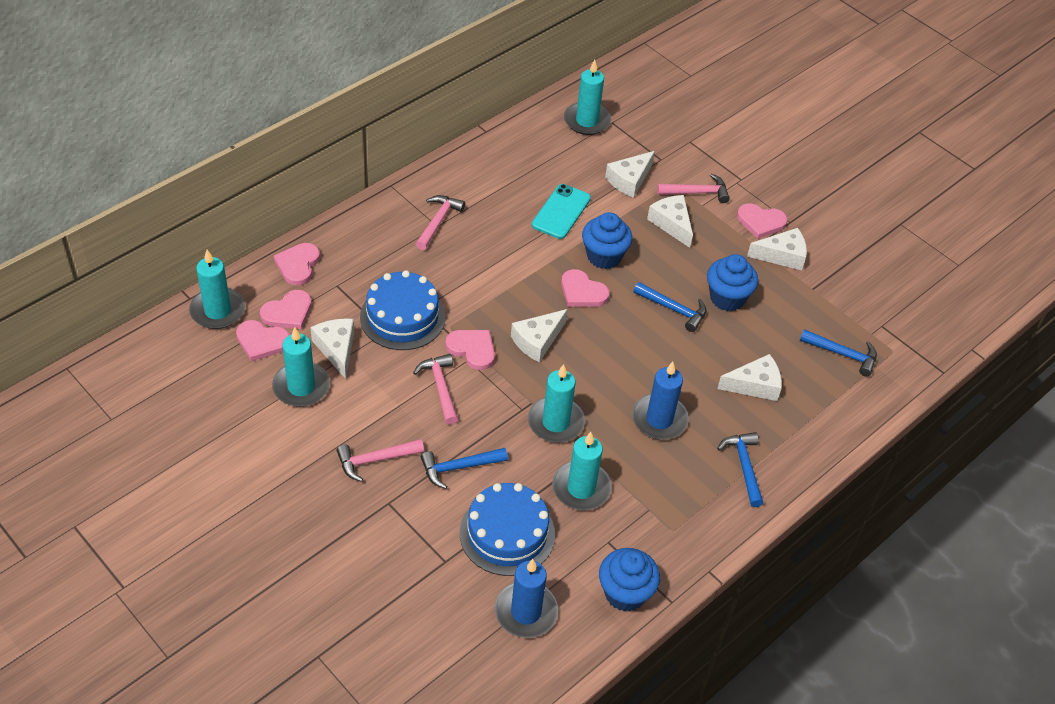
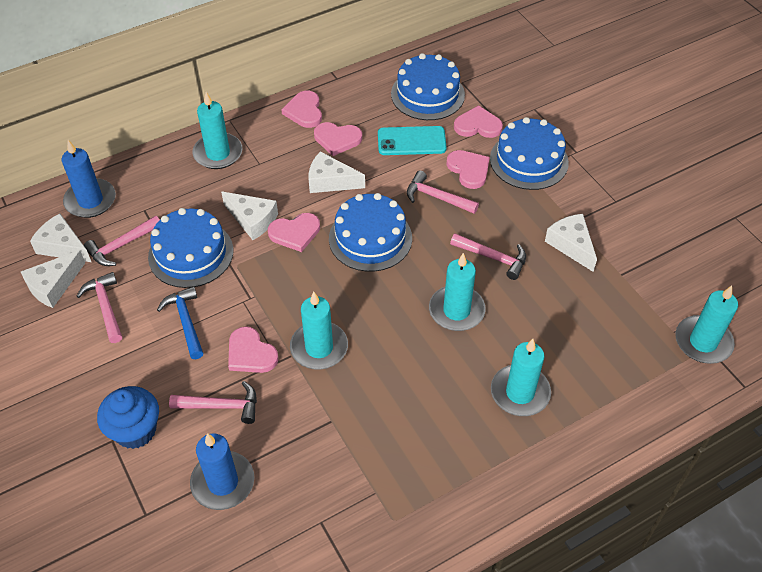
blue cake: [360,270,445,350] [460,483,555,576] = 2 -> [148,208,233,288] [329,193,412,272] [391,53,465,120] [490,117,569,190] = 4
blue cupcake: [582,212,633,269] [599,548,660,612] [707,254,758,311] = 3 -> [97,386,159,449] = 1
blue hammer: [421,448,508,489] [634,282,707,332] [717,432,763,507] [800,329,877,377] = 4 -> [157,286,204,359] = 1
pink hammer: [336,439,424,482] [413,354,458,425] [416,195,465,250] [657,174,730,203] = 4 -> [76,272,122,343] [84,216,159,266] [169,381,257,424] [407,171,479,214] [450,233,526,280] = 5
white cheese: [310,319,354,379] [511,309,568,362] [605,151,655,198] [647,195,693,248] [717,354,782,401] [747,228,807,270] = 6 -> [21,250,85,308] [30,213,91,262] [221,192,278,240] [309,151,365,193] [545,214,597,272] = 5

